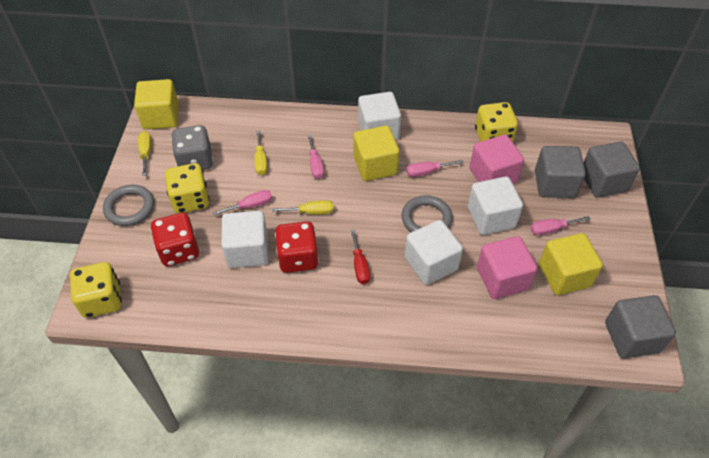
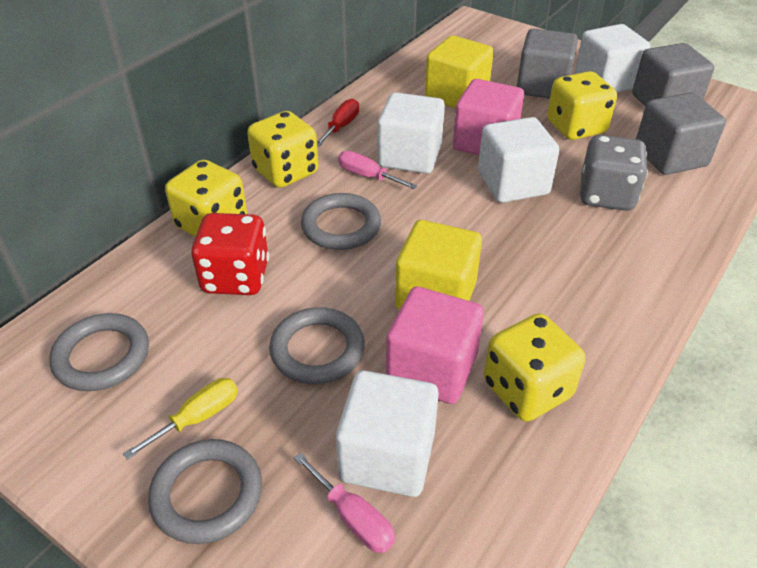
grey ring: [103,185,154,226] [402,195,453,232] = 2 -> [49,313,149,391] [148,439,262,544] [269,307,365,384] [301,193,381,250] = 4
pink screwdriver: [213,190,272,215] [308,134,324,179] [406,160,463,177] [530,216,590,235] = 4 -> [294,452,395,553] [338,151,417,189] = 2
red dice: [150,213,199,266] [275,221,319,273] = 2 -> [191,213,269,295] = 1
yellow cube: [134,79,179,129] [354,125,400,181] [539,233,603,295] = 3 -> [395,220,482,310] [425,36,494,109] = 2
yellow dice: [70,262,122,318] [165,163,209,213] [475,102,518,142] = 3 -> [165,160,247,237] [247,111,318,188] [484,313,585,422] [547,71,617,140] = 4
yellow screwdriver: [138,131,151,176] [254,131,267,175] [273,200,334,215] = 3 -> [123,378,238,460] = 1

